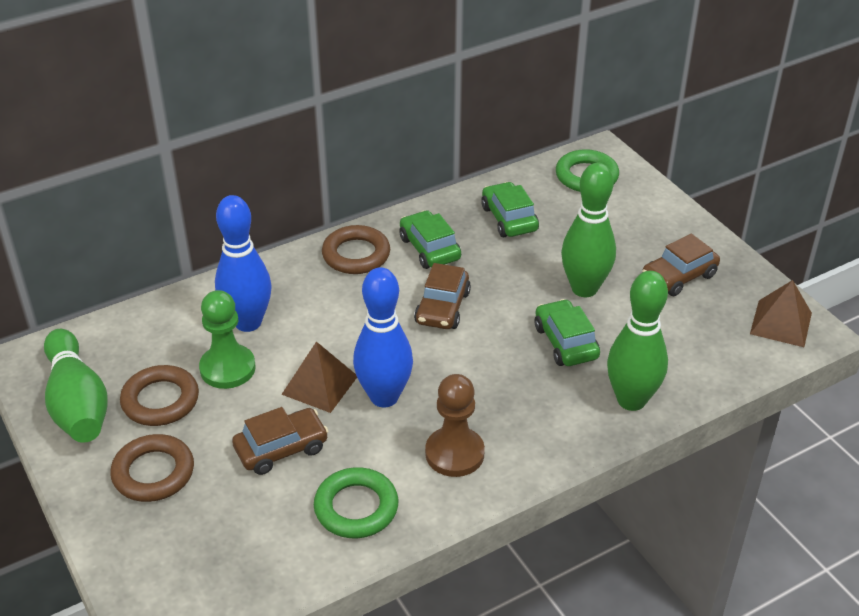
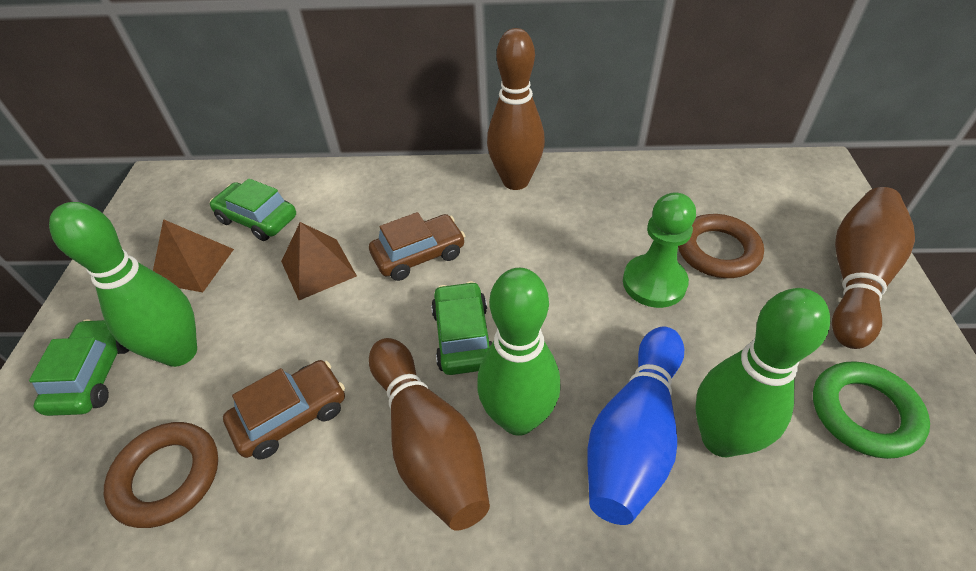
blue bowling pin: [215,195,272,332] [353,267,413,408] = 2 -> [587,327,684,525] = 1
brown bowling pin: none = 0 -> [369,338,490,531] [487,28,545,190] [832,187,915,349] = 3
brown car: [232,407,328,475] [414,263,471,329] [642,234,720,296] = 3 -> [223,360,345,459] [369,212,465,281] = 2
brown pawn: [425,374,485,477] = 1 -> none = 0
brown ring: [110,434,194,502] [120,365,199,426] [322,225,390,274] = 3 -> [104,422,218,528] [678,214,764,278] = 2
green ring: [314,467,398,538] [556,149,619,192] = 2 -> [813,361,930,459] = 1

